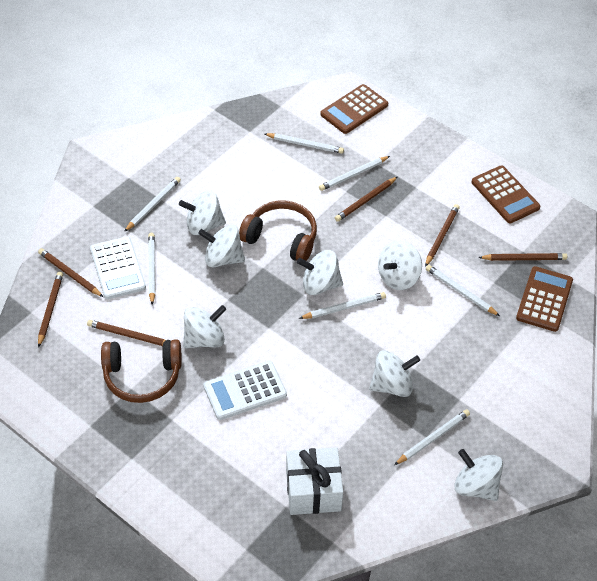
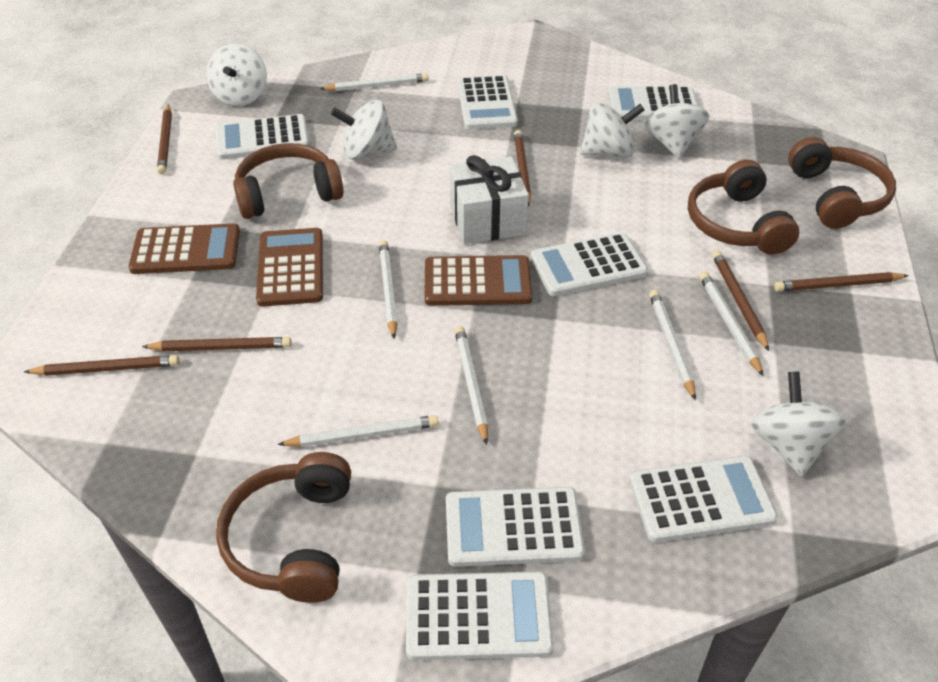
brown headphones: [101,339,182,403] [239,200,317,261] = 2 -> [216,452,351,603] [233,143,343,219] [688,160,799,254] [788,137,896,229] = 4
white calculator: [90,236,146,299] [203,361,287,420] = 2 -> [216,114,309,160] [406,572,554,660] [446,487,585,567] [457,75,518,129] [531,232,648,296] [608,86,698,120] [629,456,778,542] = 7
white pencil: [124,177,181,232] [148,233,155,305] [265,133,344,154] [299,292,386,319] [319,156,390,191] [394,409,470,465] [426,265,500,316] = 7 -> [277,415,439,447] [320,73,429,91] [379,240,398,339] [455,326,488,445] [649,290,696,401] [699,272,764,376] = 6
white spinning top: [179,190,226,235] [183,305,226,348] [198,225,245,267] [297,250,343,295] [369,350,420,397] [378,241,422,290] [454,449,503,501] = 7 -> [206,43,267,106] [331,100,397,159] [580,102,645,158] [643,84,710,159] [751,372,846,477] = 5

